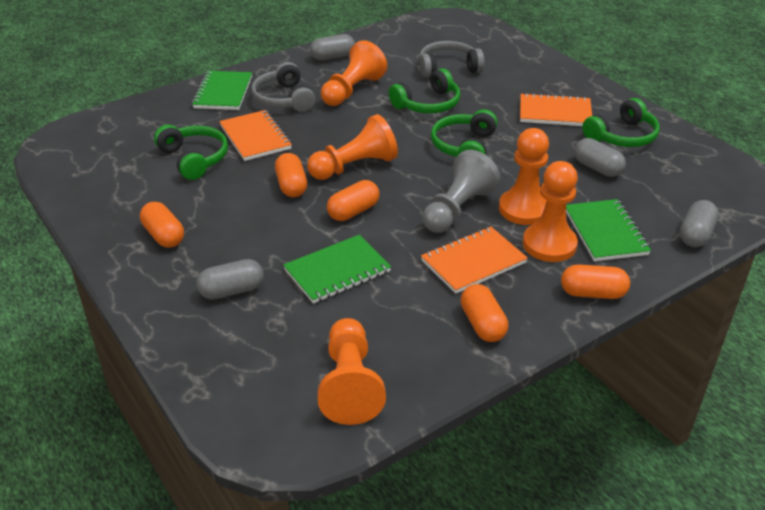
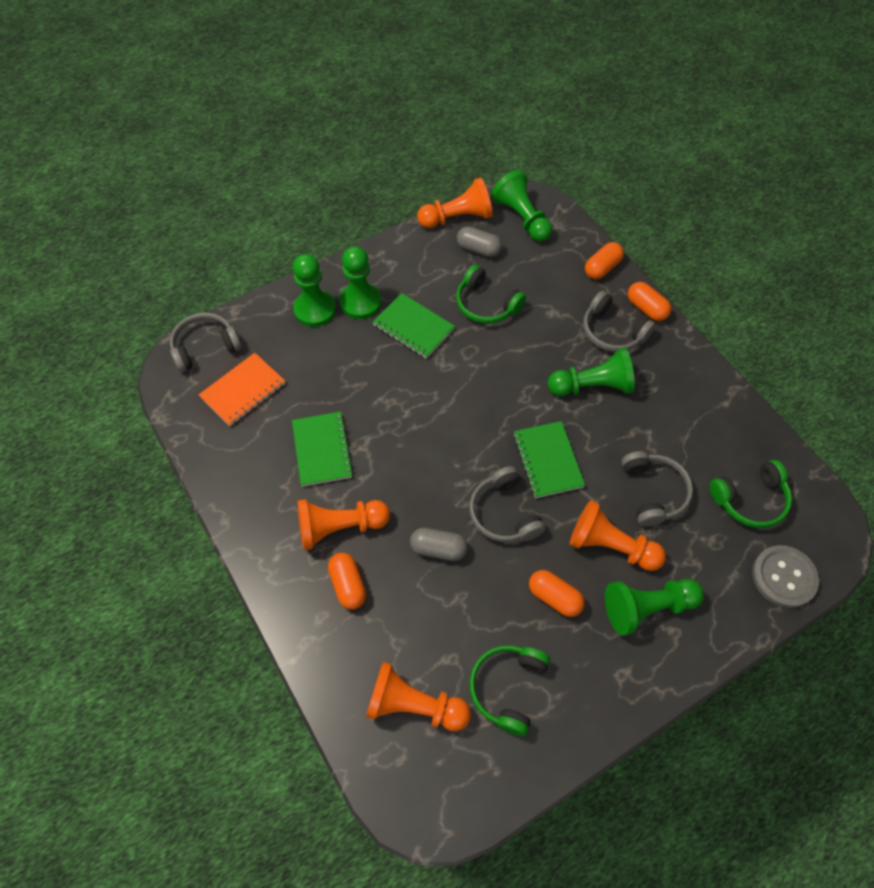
green headphones: [154,125,228,180] [389,68,460,113] [431,109,498,157] [582,98,660,147] = 4 -> [456,265,526,324] [469,645,550,736] [709,460,792,528] = 3
green pawn: none = 0 -> [293,254,336,327] [339,246,382,319] [491,170,552,242] [548,348,635,396] [605,579,704,636] = 5
grey button: none = 0 -> [752,545,819,608] = 1
grey capsule: [196,259,264,300] [310,34,355,61] [574,138,626,177] [680,200,719,247] = 4 -> [410,528,468,561] [457,226,502,257] = 2
grey headphones: [251,62,315,112] [419,41,485,78] = 2 -> [170,313,242,372] [469,466,545,542] [583,291,655,352] [621,451,693,527] = 4
grey pawn: [422,150,501,233] = 1 -> none = 0
orange capsule: [140,202,184,248] [275,153,307,197] [327,180,380,221] [460,284,508,342] [561,264,630,299] = 5 -> [328,553,366,609] [529,570,585,617] [585,242,624,279] [628,282,671,321] = 4
orange notebook: [219,110,292,161] [421,227,528,294] [520,93,592,126] = 3 -> [199,353,285,426] = 1
orange pawn: [307,114,398,180] [317,318,386,425] [321,40,387,106] [499,128,549,225] [523,161,578,262] = 5 -> [297,499,390,550] [366,662,471,731] [417,177,493,228] [570,500,666,571] = 4

